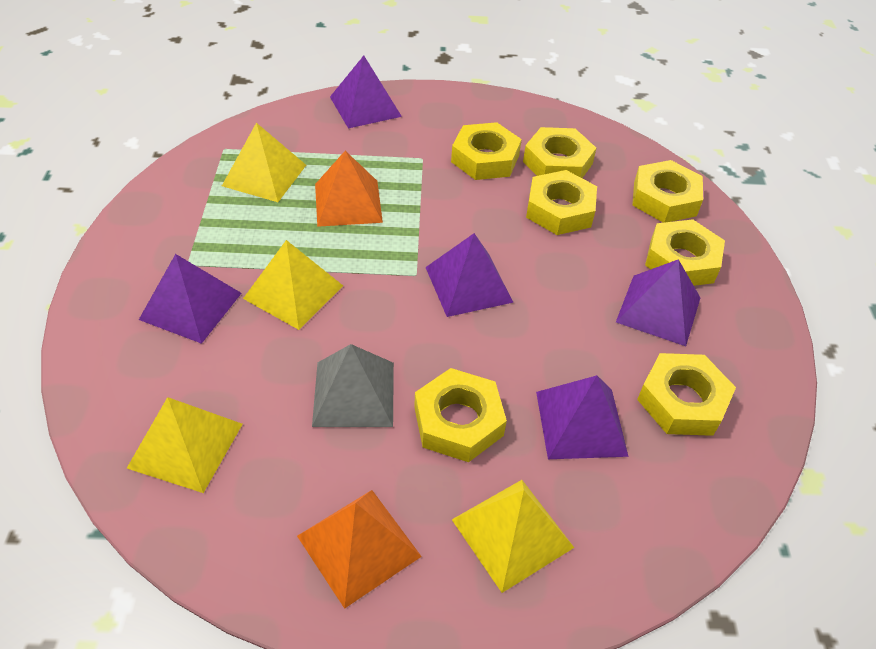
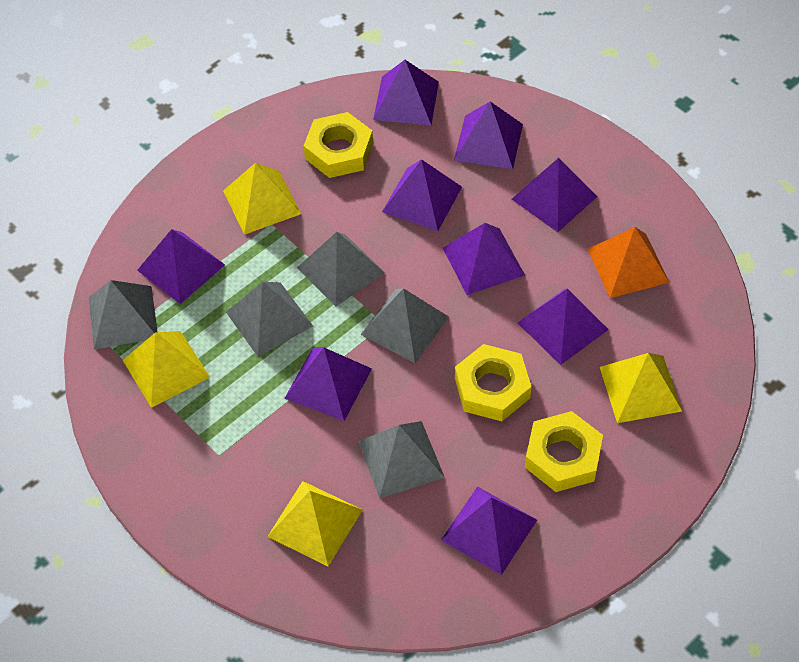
grey pyramid: [312,344,394,427] = 1 -> [88,280,158,350] [226,282,313,357] [297,232,385,307] [358,421,445,498] [360,288,449,363] = 5
orange pyramid: [297,490,422,609] [315,151,383,227] = 2 -> [588,227,670,298] = 1
purple pyramid: [139,254,242,344] [330,56,402,129] [425,233,514,317] [536,375,629,459] [616,259,701,346] = 5 -> [137,229,225,304] [284,347,372,421] [373,60,439,125] [382,159,462,231] [441,487,537,575] [443,223,525,295] [454,101,523,169] [512,158,598,232] [518,289,609,365] = 9
yellow nut: [414,368,507,462] [451,122,522,180] [523,127,596,178] [526,170,597,235] [632,160,703,223] [637,353,736,436] [645,219,725,286] = 7 -> [304,112,373,178] [455,344,531,421] [525,411,603,492] = 3

